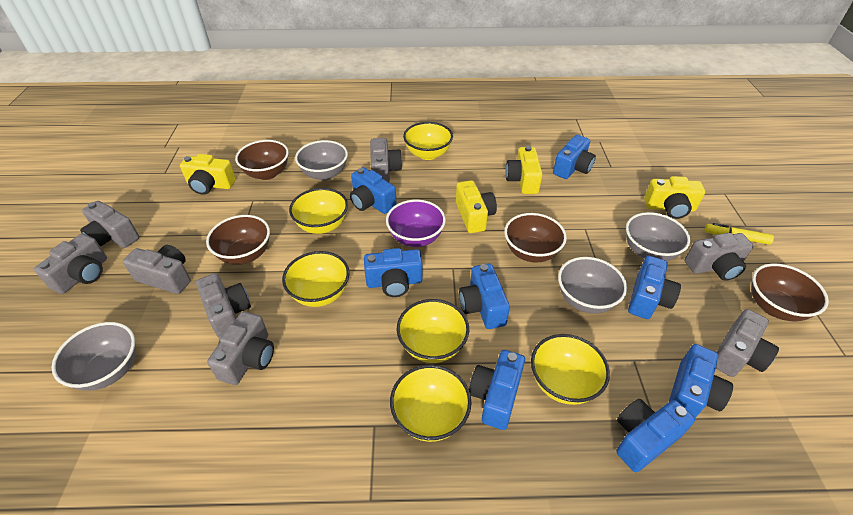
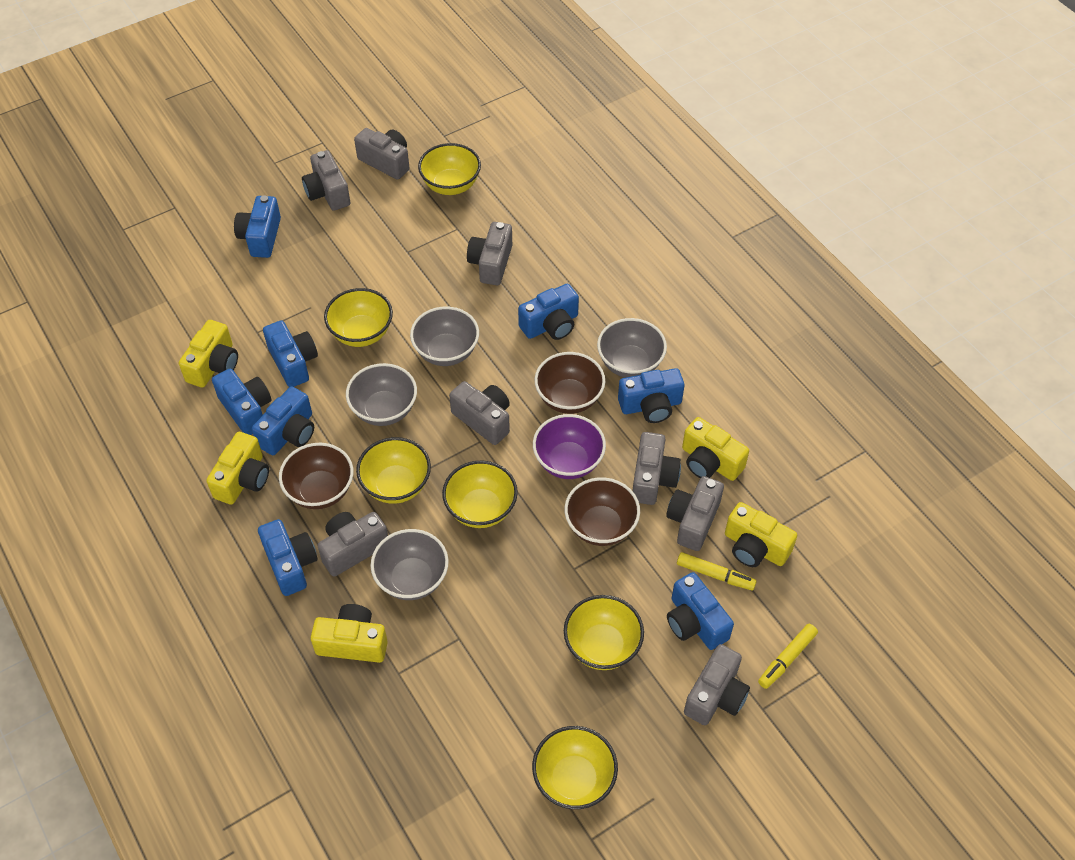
brown bowl: [206,215,270,265] [235,140,289,180] [504,213,567,263] [751,264,829,321] = 4 -> [279,443,353,509] [534,352,605,414] [565,477,640,546] = 3
yellow camera: [180,154,236,195] [456,180,497,233] [505,146,543,194] [644,176,705,219] = 4 -> [179,320,238,388] [206,432,269,505] [311,604,388,663] [682,417,749,481] [725,502,797,567] = 5
yellow marker: [705,223,774,245] = 1 -> [677,552,757,590] [758,624,818,689] = 2

